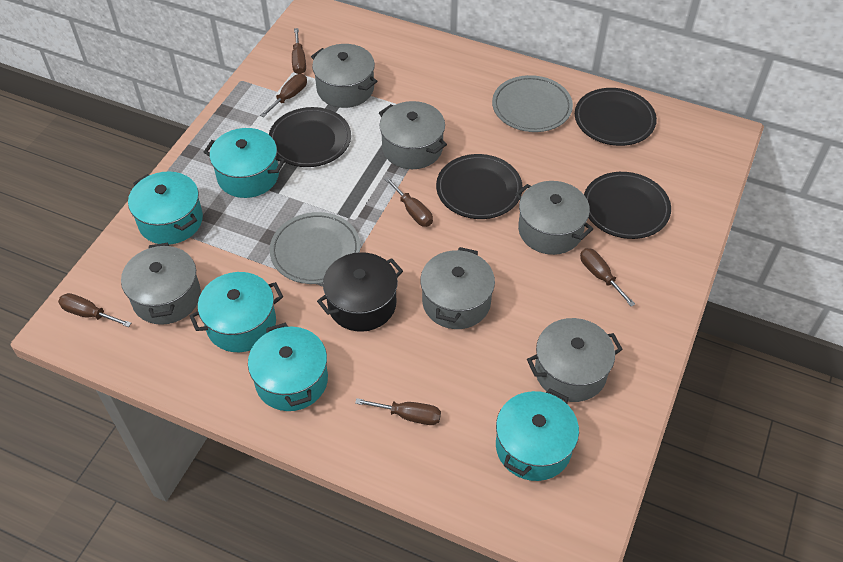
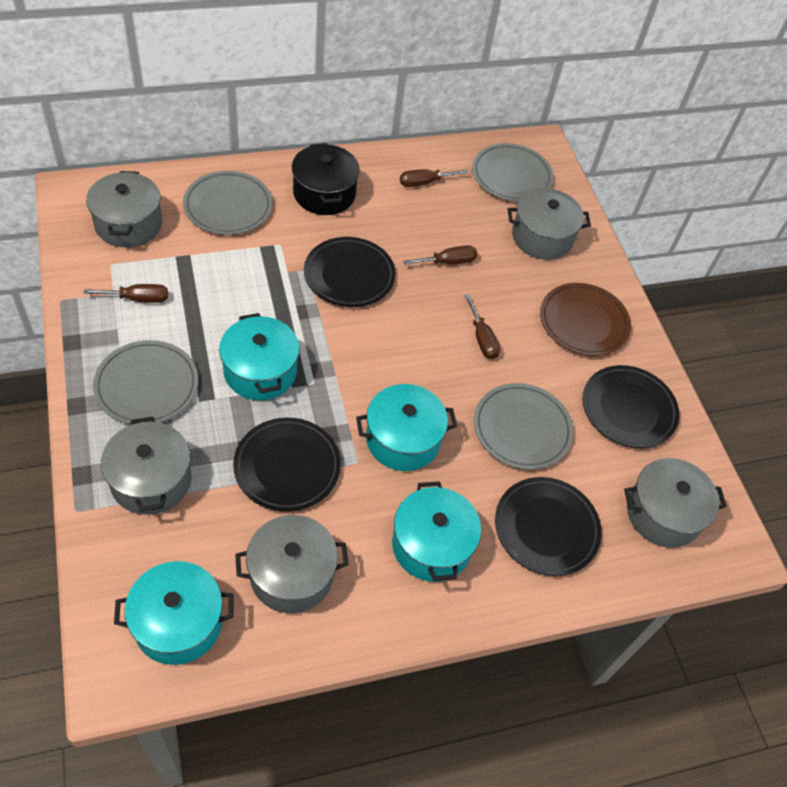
brown plate: none = 0 -> [540,283,631,356] = 1
brown screwdriver: [58,293,131,327] [260,74,307,117] [292,28,306,74] [355,398,441,425] [385,177,433,227] [580,248,635,307] = 6 -> [84,284,168,303] [400,169,469,187] [403,245,477,265] [465,294,500,359] = 4
grey plate: [269,212,360,284] [492,75,573,132] = 2 -> [93,340,199,424] [183,171,273,235] [472,143,554,202] [474,383,574,470] = 4
grey pot: [121,243,201,325] [311,44,377,108] [379,101,447,169] [420,247,495,329] [515,181,593,255] [527,318,623,402] = 6 -> [86,171,162,247] [101,417,191,515] [235,515,349,613] [508,188,591,260] [624,458,727,548] = 5
turquoise pot: [128,172,203,245] [189,272,283,352] [204,128,285,198] [248,323,328,411] [496,389,579,481] = 5 -> [114,561,233,665] [219,313,300,400] [356,384,457,471] [392,482,481,582] = 4

